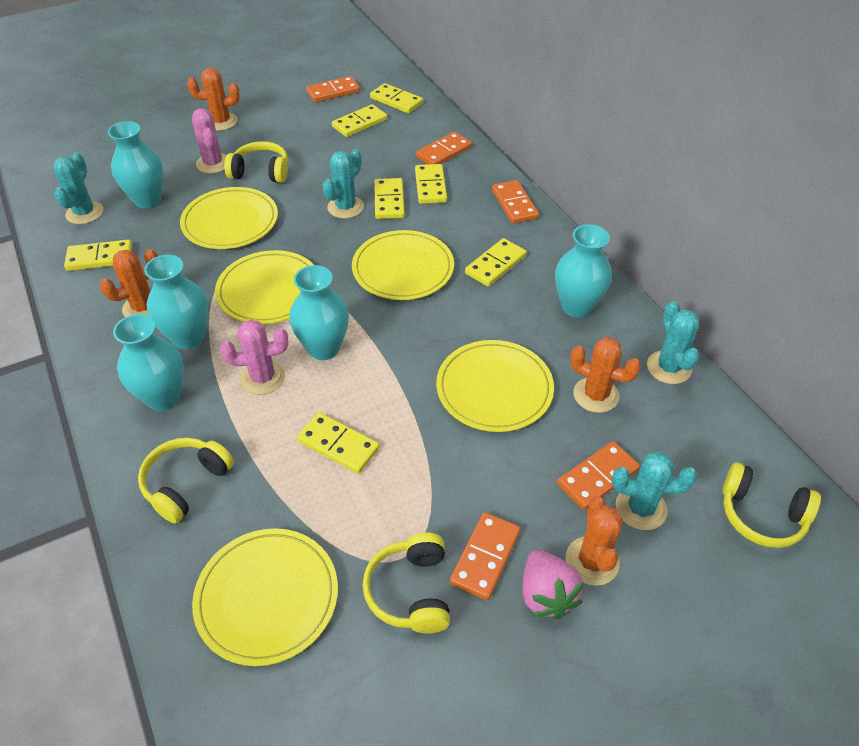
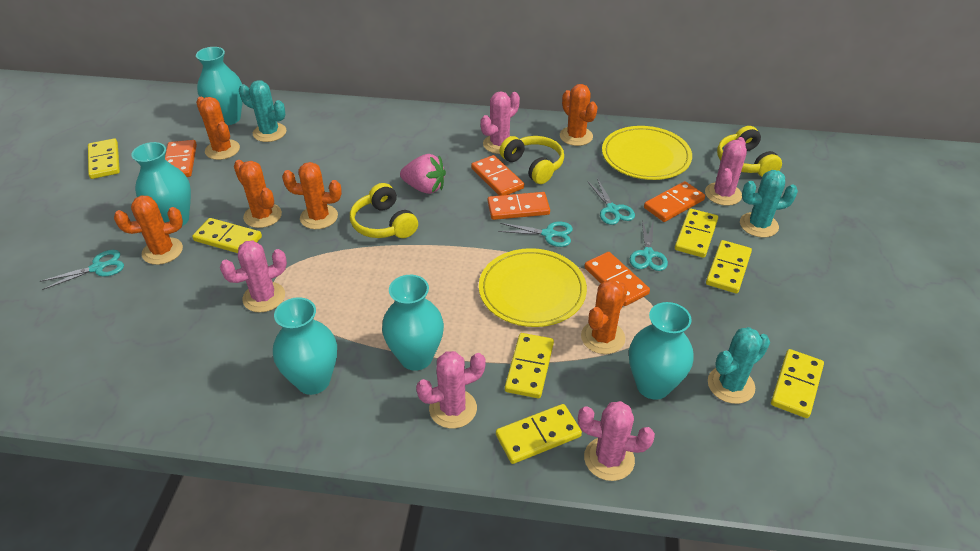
orange cactus: [100,249,158,317] [187,68,240,131] [566,496,623,586] [570,337,641,413] = 4 -> [114,196,183,265] [196,97,240,160] [234,160,282,228] [282,162,342,229] [560,84,598,146] [581,280,628,354] = 6
pink cactus: [192,108,226,174] [220,320,288,395] = 2 -> [220,240,287,313] [416,351,486,429] [480,91,520,154] [578,401,655,481] [705,137,747,206] = 5
turquoise cactus: [54,153,103,224] [323,149,364,219] [612,451,697,530] [647,301,700,384] = 4 -> [239,80,286,142] [708,327,770,404] [740,170,798,237] = 3
turquoise scissors: none = 0 -> [40,250,124,290] [498,222,573,247] [587,178,635,225] [630,220,668,271] = 4
yellow headphones: [138,438,234,523] [224,141,288,183] [362,533,450,633] [722,463,821,548] = 4 -> [350,183,418,238] [500,136,564,184] [717,126,782,177] = 3
yellow plate: [180,187,278,249] [192,528,338,666] [215,250,314,324] [352,230,454,300] [436,340,554,432] = 5 -> [479,248,587,327] [602,126,692,180] = 2

